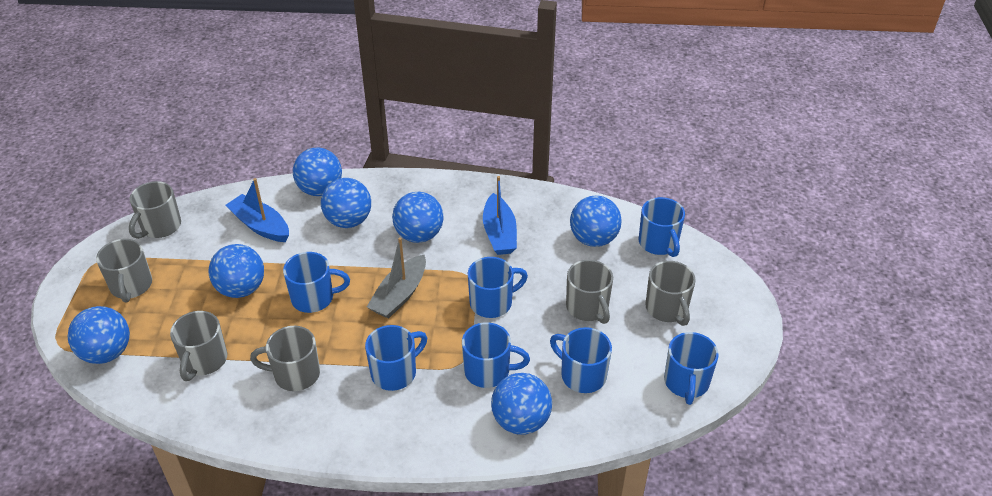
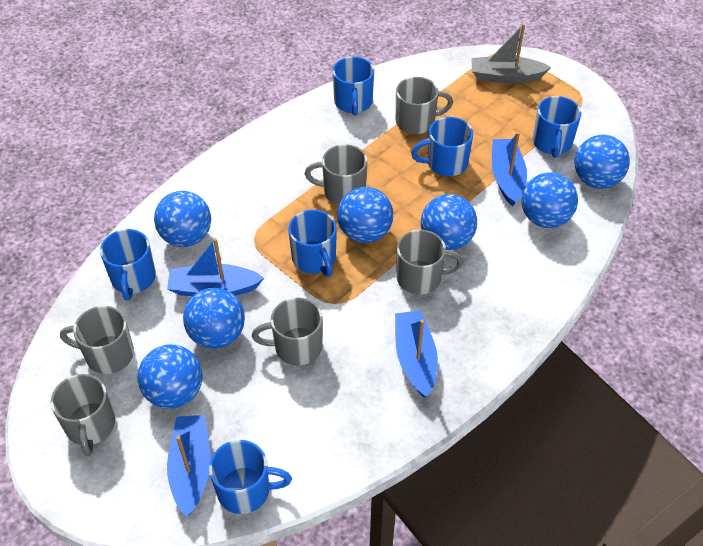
blue boat: [226,178,289,242] [483,176,517,255] = 2 -> [167,238,264,296] [167,415,211,517] [395,310,438,397] [492,132,527,206] = 4
blue mug: [283,252,350,313] [365,325,427,391] [462,322,530,388] [468,257,528,318] [550,327,612,393] [639,197,685,257] [664,332,719,405] = 7 -> [100,229,156,300] [209,440,292,514] [288,210,337,277] [333,57,374,116] [411,117,473,176] [533,96,582,158] = 6

